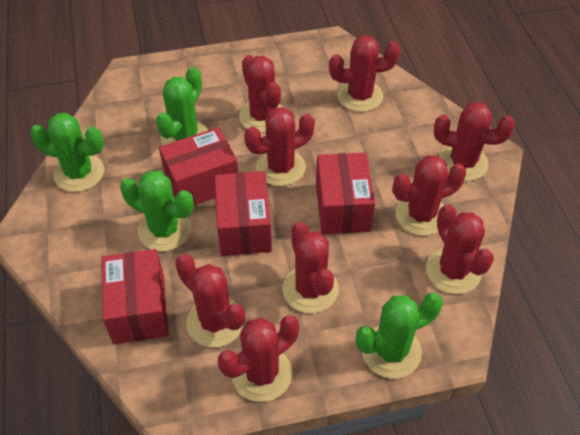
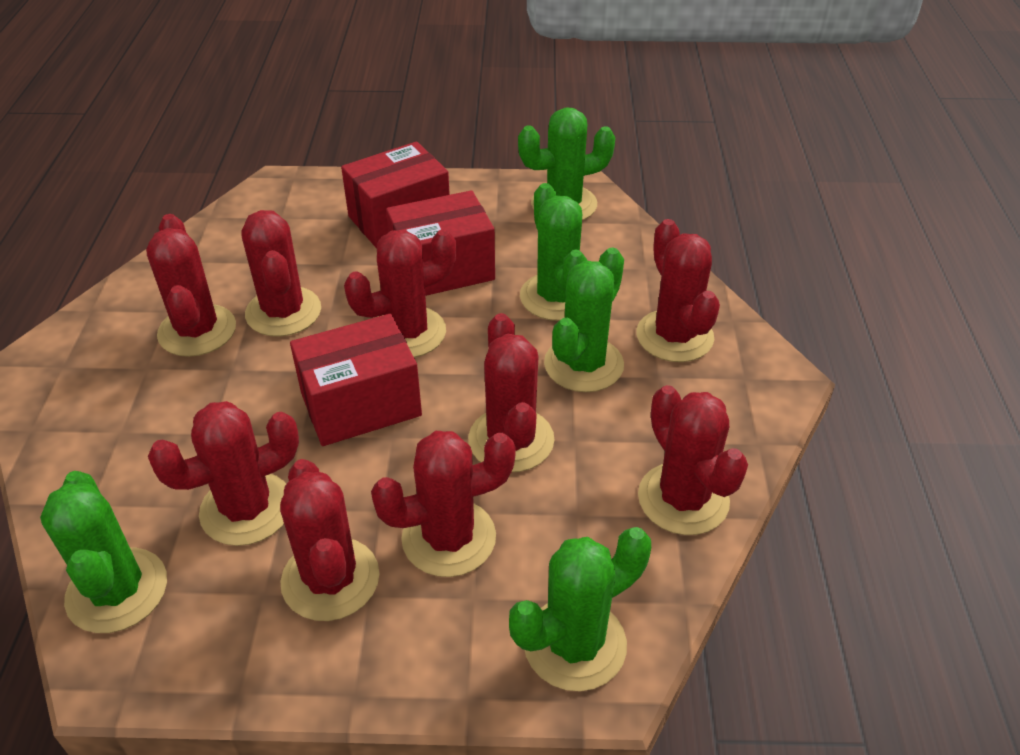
green cactus: [30,113,104,192] [120,171,194,251] [156,67,208,145] [356,293,443,378] = 4 -> [40,471,167,633] [509,527,651,691] [518,107,615,220] [520,183,587,321] [544,248,624,392] = 5
red box: [101,249,169,344] [159,127,238,205] [215,171,272,256] [316,153,375,234] = 4 -> [290,314,422,446] [341,142,450,248] [386,190,495,296] = 3

